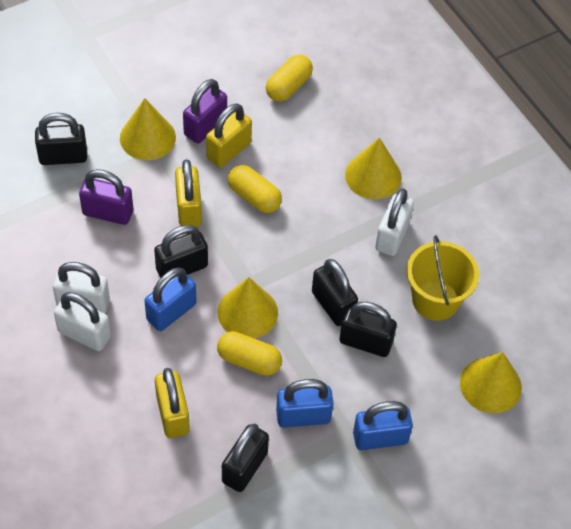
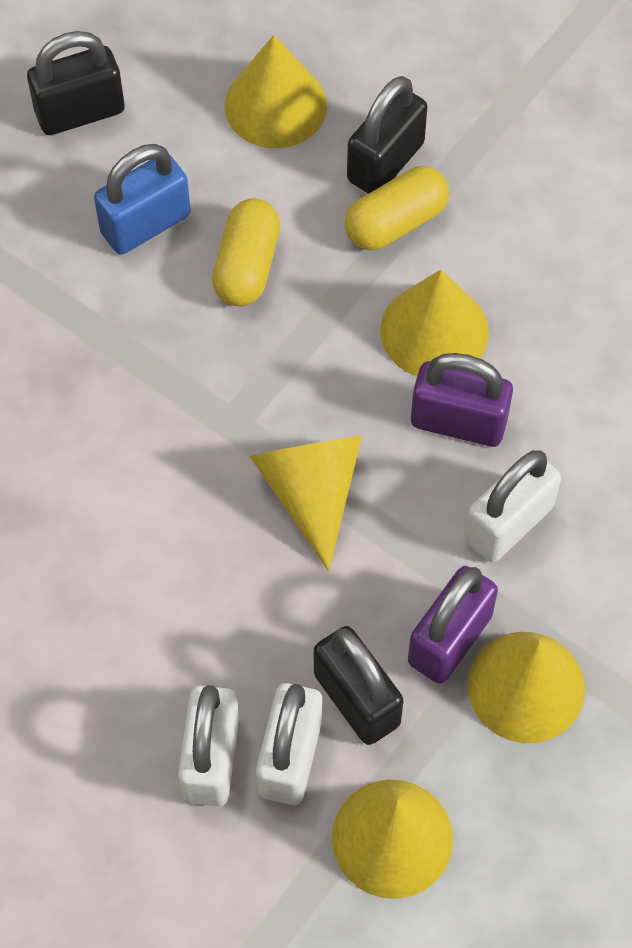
black padlock: [35,113,87,165] [154,225,208,278] [222,424,269,492] [312,259,358,326] [340,302,397,357] = 5 -> [27,31,125,135] [314,626,404,745] [347,76,427,194] = 3
blue padlock: [144,267,196,331] [276,379,333,428] [353,401,413,450] = 3 -> [94,144,191,255] = 1
yellow bucket: [407,235,479,321] = 1 -> none = 0
yellow capsule: [217,331,282,376] [228,165,282,213] [266,55,313,102] = 3 -> [212,198,281,306] [344,166,449,250] = 2
yellow cone: [120,98,176,160] [217,277,278,338] [345,138,402,199] [460,352,522,413] = 4 -> [225,35,327,148] [250,436,362,571] [332,780,453,899] [380,269,489,376] [468,632,585,743] = 5
yellow padlock: [155,368,190,438] [175,159,202,227] [206,103,252,167] = 3 -> none = 0

